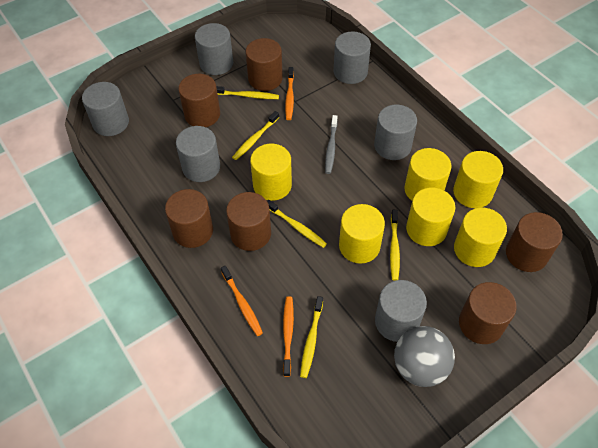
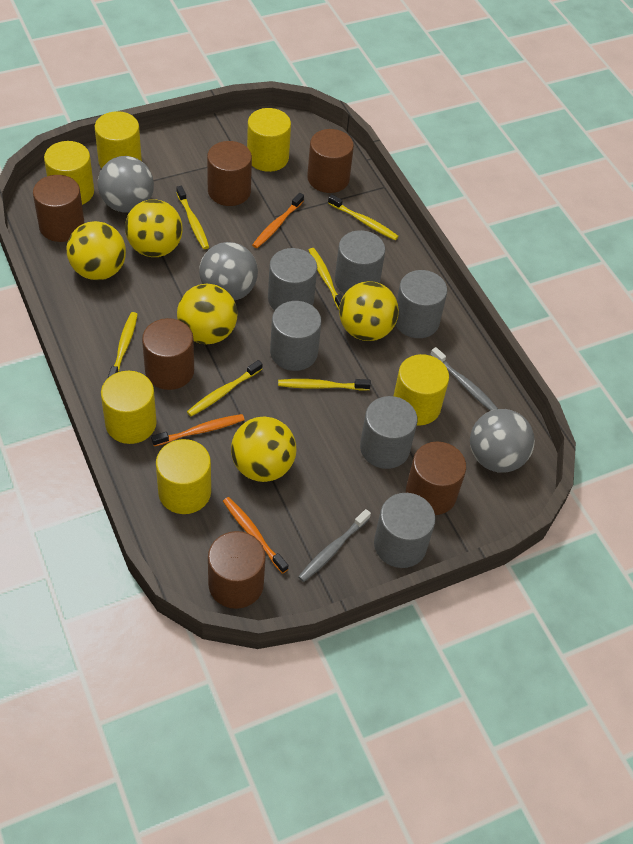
grey ball: [394,326,455,387] = 1 -> [98,156,154,213] [199,242,258,300] [470,409,535,473] = 3
grey toothbrush: [325,115,337,174] = 1 -> [298,509,371,582] [430,347,498,411] = 2
yellow ball: none = 0 -> [67,221,126,280] [125,199,183,257] [177,284,238,344] [231,416,297,482] [339,281,399,341] = 5
yellow toothbrush: [216,86,279,99] [232,111,279,160] [267,200,327,248] [300,296,323,378] [390,210,400,281] = 5 -> [108,312,138,378] [176,186,209,249] [187,360,262,416] [278,379,371,391] [309,248,343,309] [328,194,399,240] = 6

